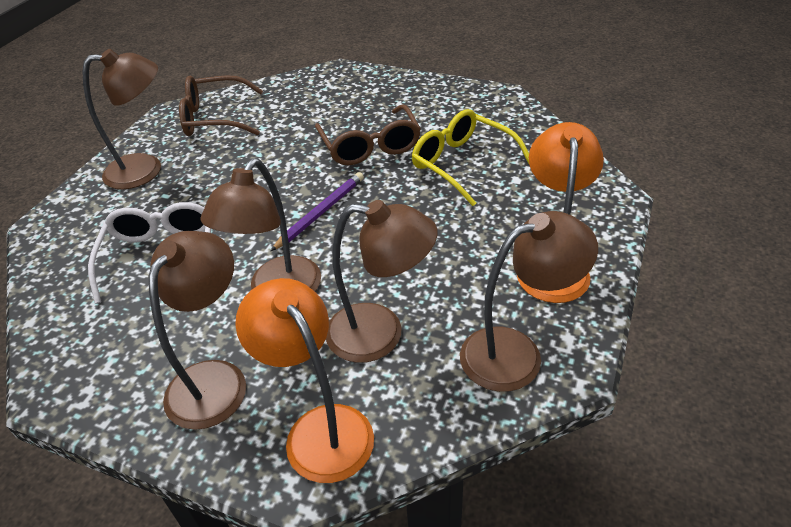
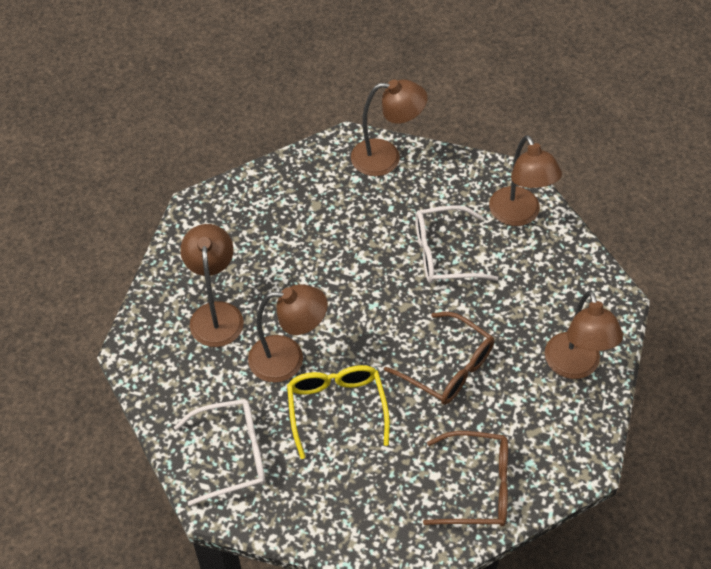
orange lamp: [235,278,374,483] [517,122,604,303] = 2 -> none = 0
purple pencil: [271,172,364,251] = 1 -> none = 0
white glasses: [88,202,211,304] = 1 -> [174,399,266,506] [415,205,498,283] = 2

